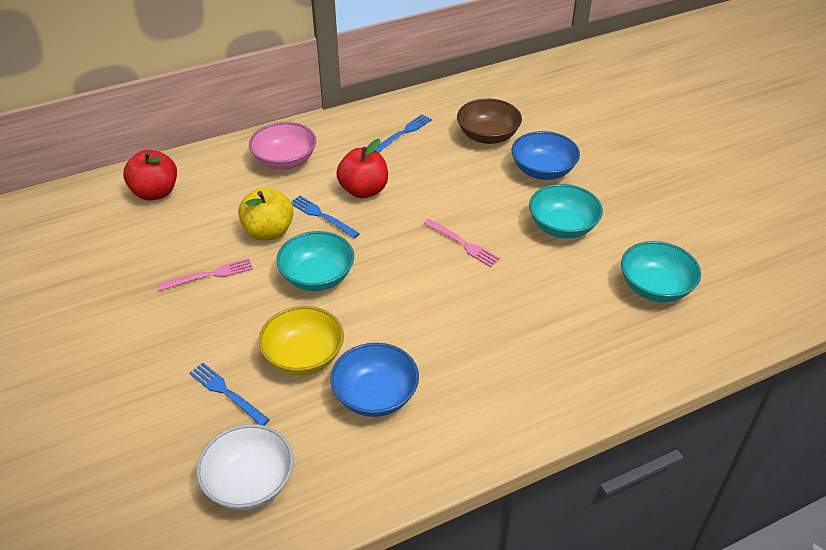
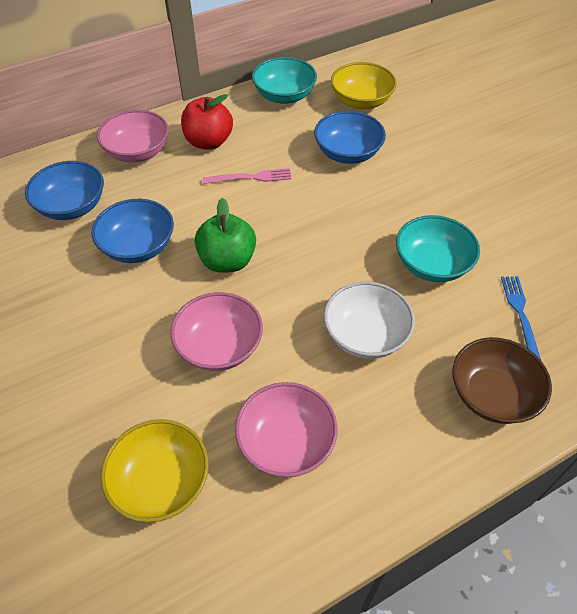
blue bowl: [330,343,419,417] [512,131,580,180] = 2 -> [25,161,104,220] [91,199,174,263] [314,111,386,164] = 3
blue fork: [189,363,270,426] [291,195,360,238] [375,114,432,153] = 3 -> [501,276,541,360] = 1
green apple: none = 0 -> [195,198,256,273] = 1
pink bowl: [249,122,316,170] = 1 -> [97,110,169,162] [170,292,263,371] [235,382,338,477] = 3
pink fork: [158,258,253,291] [423,219,500,267] = 2 -> [203,168,292,184] = 1
red apple: [123,150,177,201] [336,139,388,198] = 2 -> [181,94,233,150] = 1
turquoise bowl: [276,231,354,291] [529,184,603,238] [621,241,701,302] = 3 -> [252,57,317,104] [396,215,480,282] = 2
yellow apple: [238,187,294,240] = 1 -> none = 0
yellow bowl: [259,306,344,375] = 1 -> [101,419,209,523] [331,62,397,109] = 2

